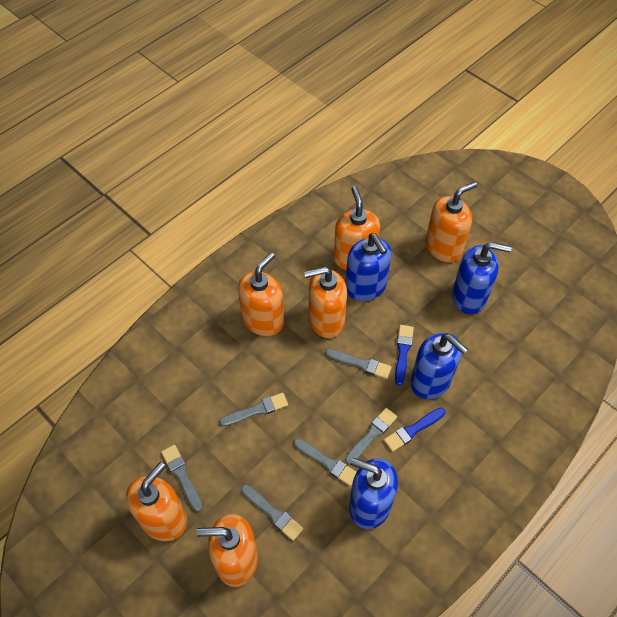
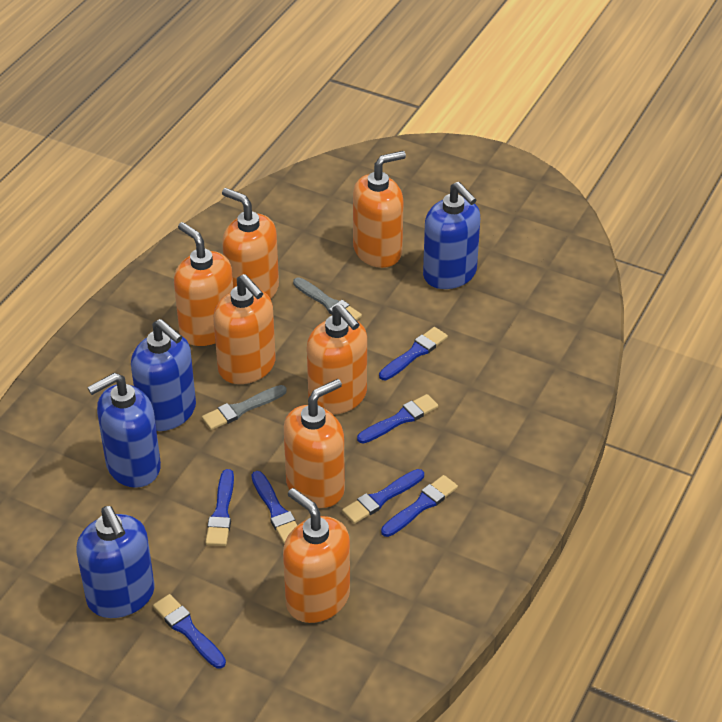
blue brush: [384,408,445,452] [395,325,414,385] = 2 -> [153,594,226,669] [205,469,234,546] [252,471,297,544] [342,469,424,524] [357,394,438,444] [379,327,448,380] [381,475,458,537] = 7
grey brush: [161,445,202,511] [219,393,288,426] [241,484,303,541] [294,438,356,486] [325,349,392,379] [345,408,397,464] = 6 -> [202,385,287,430] [293,277,362,320] = 2
orange soap dispenser: [126,462,187,541] [196,514,258,587] [238,253,284,336] [304,267,347,338] [334,186,380,270] [426,181,477,262] = 6 -> [174,222,233,346] [213,274,276,384] [222,188,279,299] [283,488,350,623] [284,379,345,508] [307,304,367,415] [353,151,406,268] = 7

